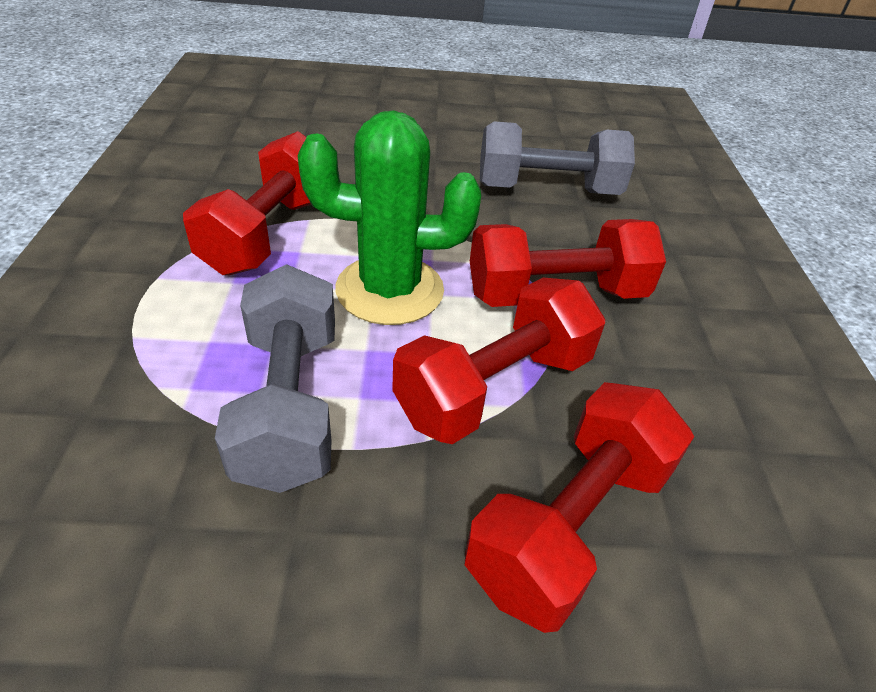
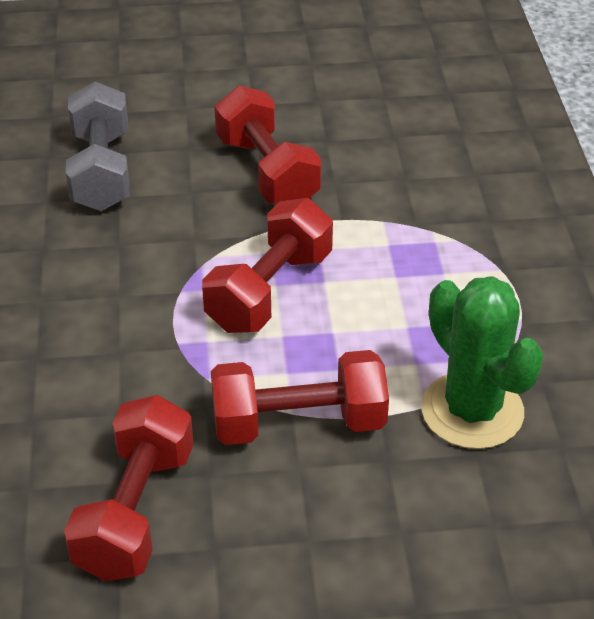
grey dumbbell: [215,264,335,493] [480,121,635,195] = 2 -> [66,82,130,211] = 1

